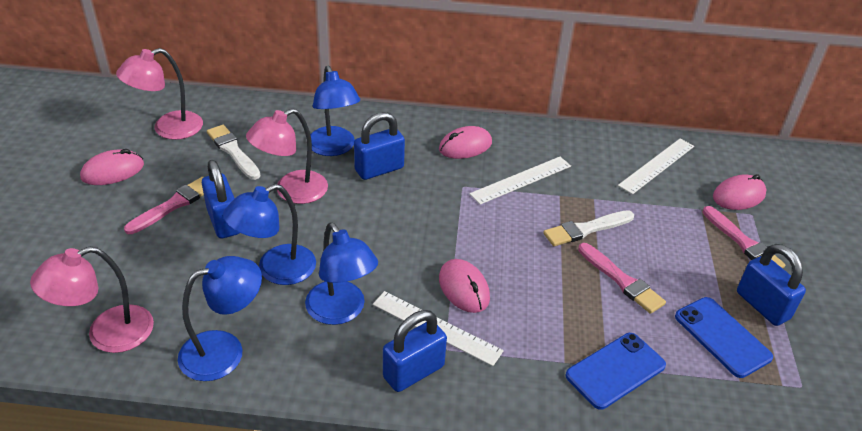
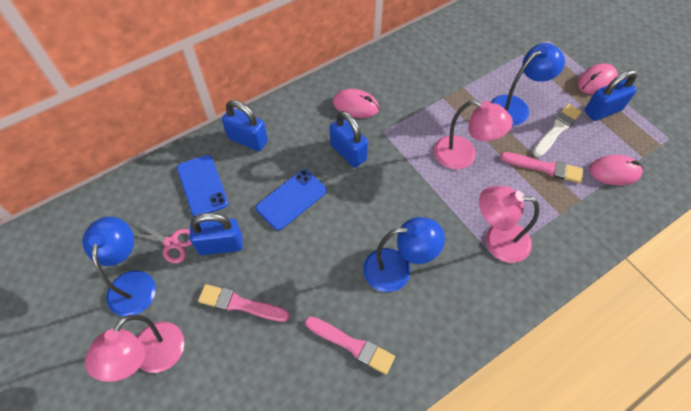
blue lamp: [178,256,262,381] [223,184,316,285] [305,222,378,325] [310,66,360,156] = 4 -> [82,217,156,316] [363,217,445,292] [491,43,565,126] = 3
pink mouse: [80,149,144,185] [439,126,492,159] [439,259,490,313] [713,174,767,210] = 4 -> [333,89,379,118] [578,63,618,94] [589,155,643,185] = 3
pink scissors: none = 0 -> [133,221,192,263] = 1
white brush: [207,125,260,180] [543,210,634,246] = 2 -> [533,104,582,157] = 1
white ruler: [373,291,504,366] [470,157,571,205] [618,139,694,194] = 3 -> none = 0

